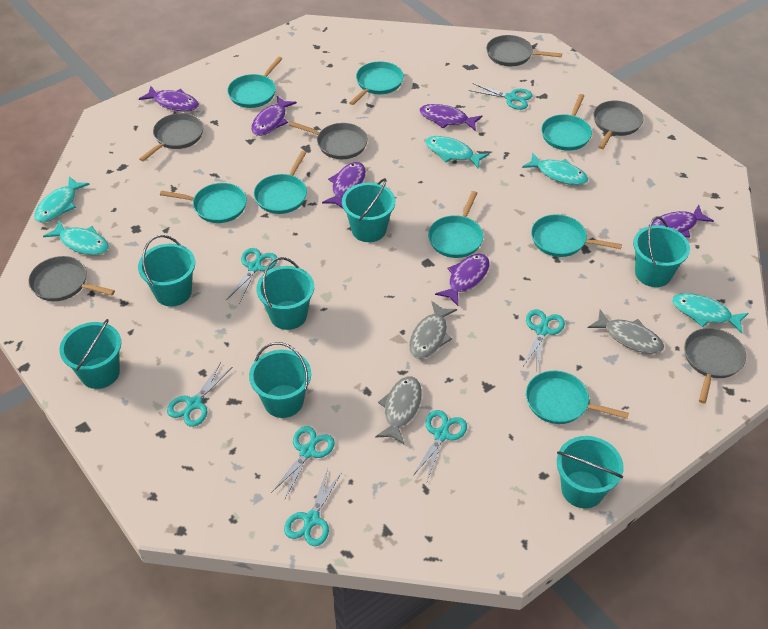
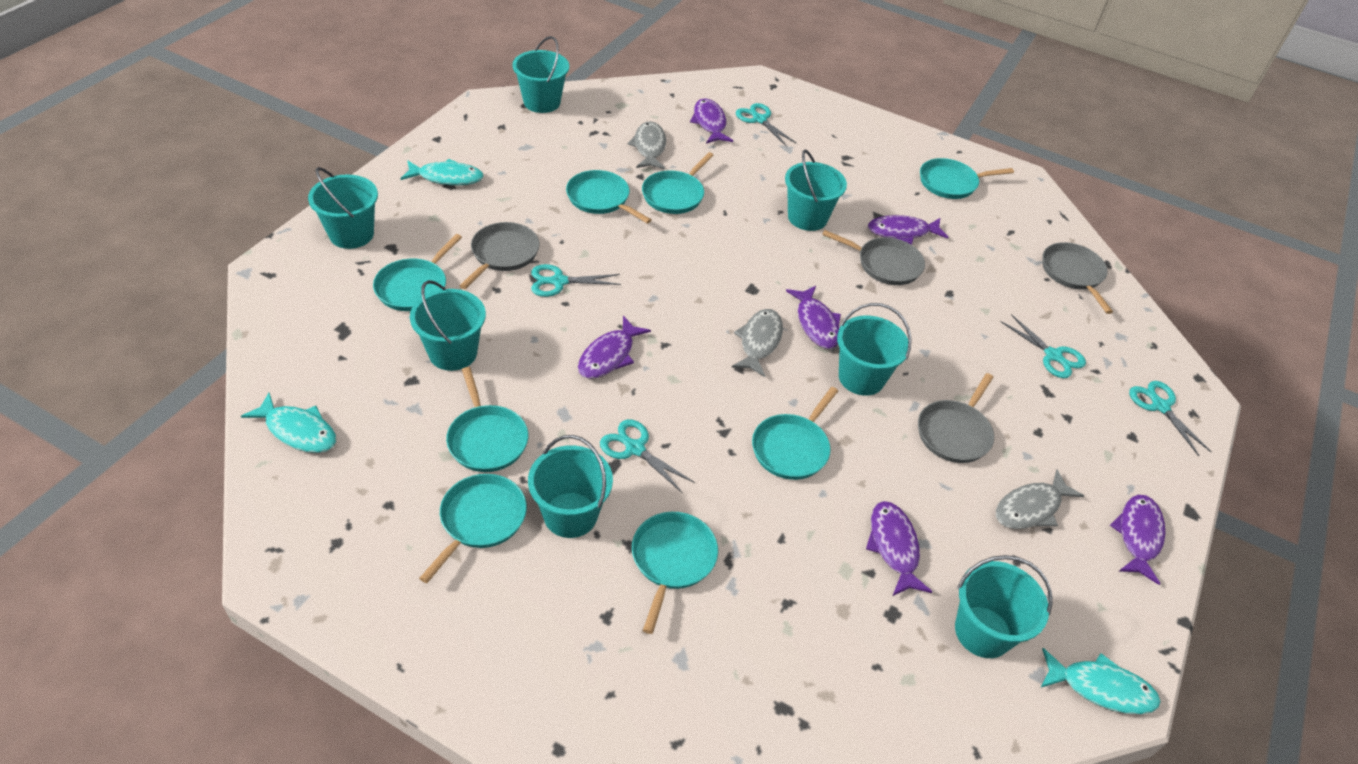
grey pan: [28,256,115,301] [139,113,204,162] [289,121,368,159] [486,35,562,66] [593,101,644,149] [684,328,746,403] = 6 -> [459,222,540,289] [822,230,925,285] [918,373,994,463] [1043,242,1113,314] = 4
turquoise fish: [34,176,90,223] [43,220,109,255] [425,136,489,168] [522,152,588,185] [672,293,748,333] = 5 -> [241,393,336,453] [400,159,484,185] [1040,648,1161,714] = 3
turquoise scissors: [167,362,232,427] [226,248,277,303] [271,426,335,499] [284,468,342,546] [413,410,467,481] [469,83,533,110] [523,309,565,371] = 7 -> [531,264,621,297] [600,419,695,493] [736,103,796,146] [1001,314,1086,378] [1129,381,1212,456] = 5

